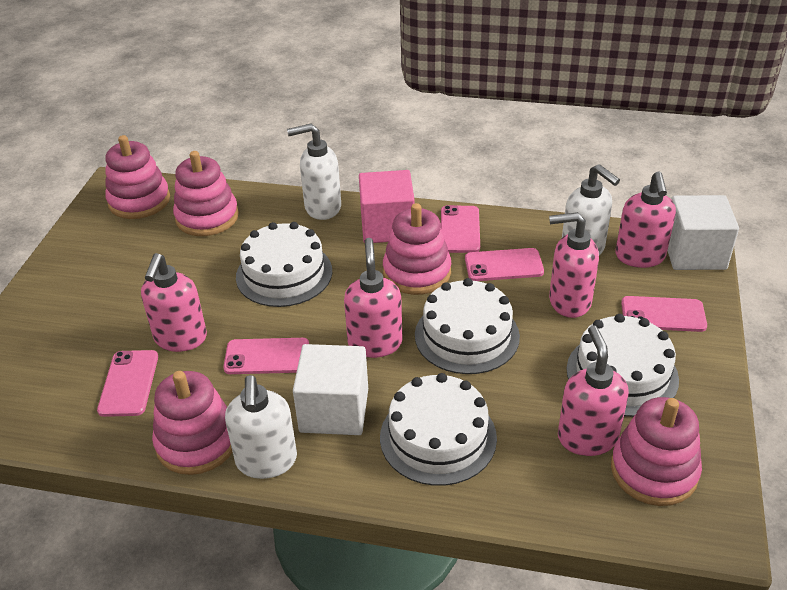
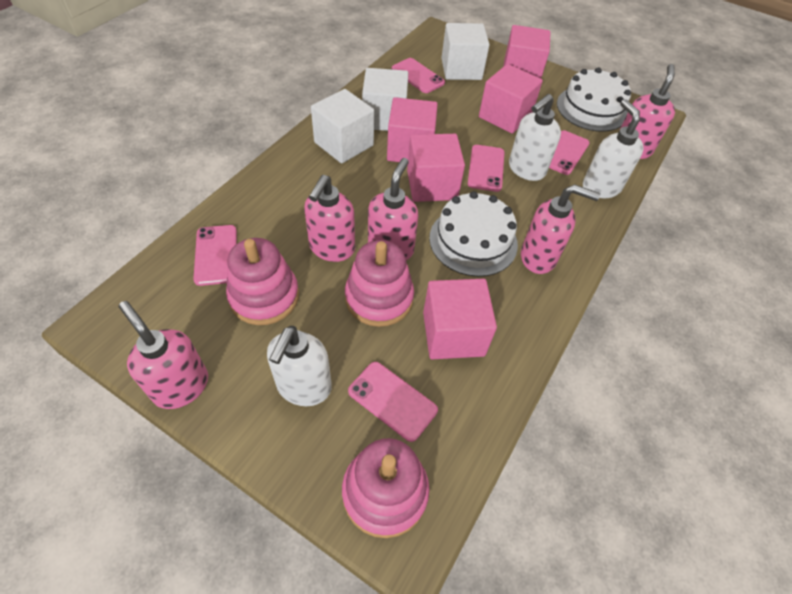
pink cube: [359,170,415,243] = 1 -> [387,97,438,162] [407,134,465,202] [423,279,497,359] [479,64,543,134] [503,25,551,78] = 5
pink stacking toy: [105,135,170,219] [152,371,232,475] [173,151,239,236] [383,203,451,295] [611,397,702,506] = 5 -> [226,238,299,325] [342,438,430,538] [345,240,414,327] = 3
white cake: [236,222,332,307] [380,373,497,486] [415,278,520,374] [566,314,679,417] = 4 -> [429,191,518,277] [557,68,631,132] = 2
white cube: [293,344,368,435] [667,195,739,270] = 2 -> [311,89,374,163] [362,68,408,131] [442,23,489,80] = 3

